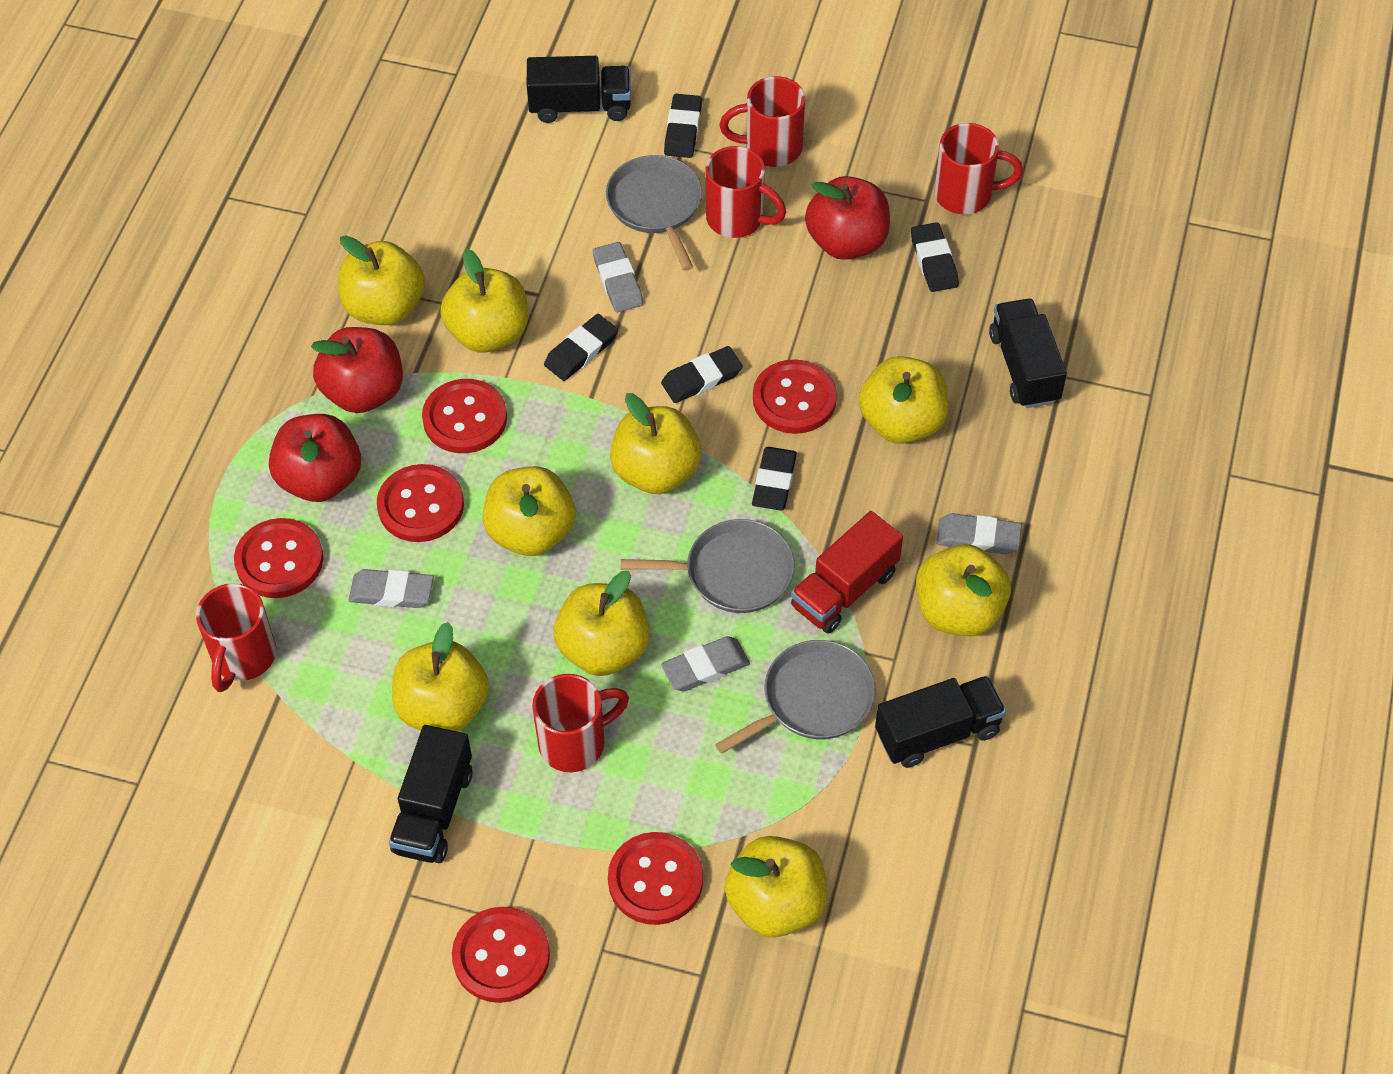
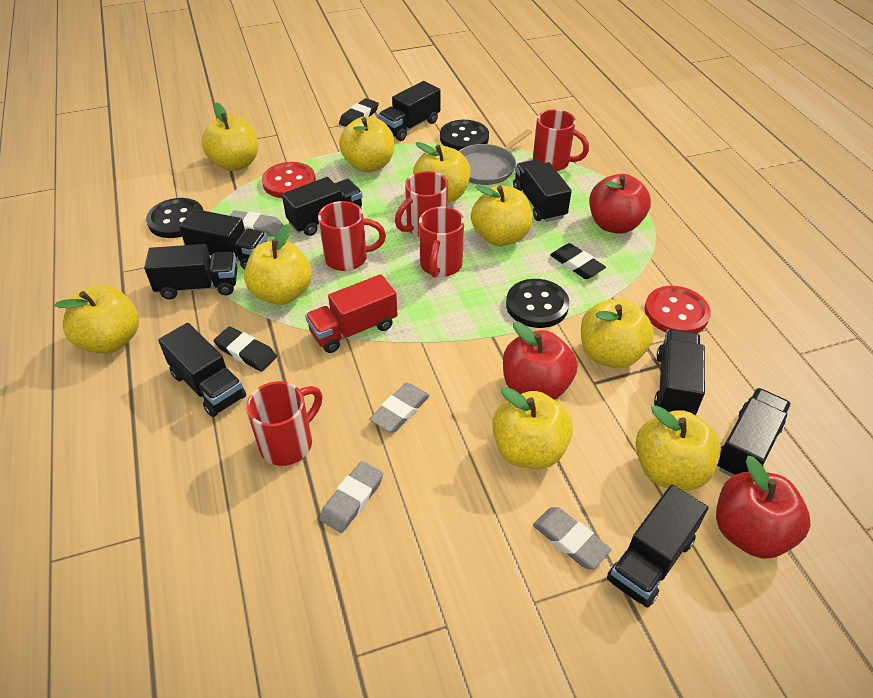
black button: none = 0 -> [146,198,204,238] [440,120,489,151] [506,279,569,328] = 3
black eraser: [544,314,618,381] [661,346,743,403] [664,94,702,158] [752,447,797,511] [911,222,959,292] = 5 -> [214,326,277,372] [339,98,379,127] [550,243,606,279] = 3
black truck: [389,725,473,863] [527,56,631,123] [875,676,1006,768] [989,299,1067,408] = 4 -> [144,244,237,300] [158,323,246,417] [179,209,267,270] [282,177,363,236] [378,81,440,141] [513,159,572,222] [607,484,709,608] [654,329,705,415] [717,388,791,477] = 9
grey pan: [606,155,702,271] [621,519,795,613] [715,640,876,754] = 3 -> [459,129,532,185] = 1
red button: [234,518,323,598] [377,464,464,542] [422,379,507,453] [452,907,550,1003] [608,832,703,925] [753,359,837,434] = 6 -> [262,162,316,198] [644,286,711,333] = 2

